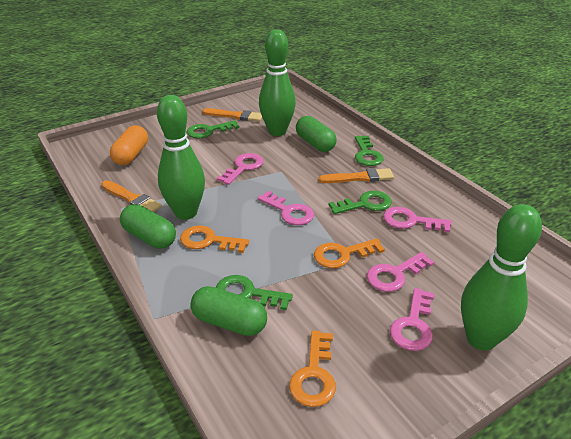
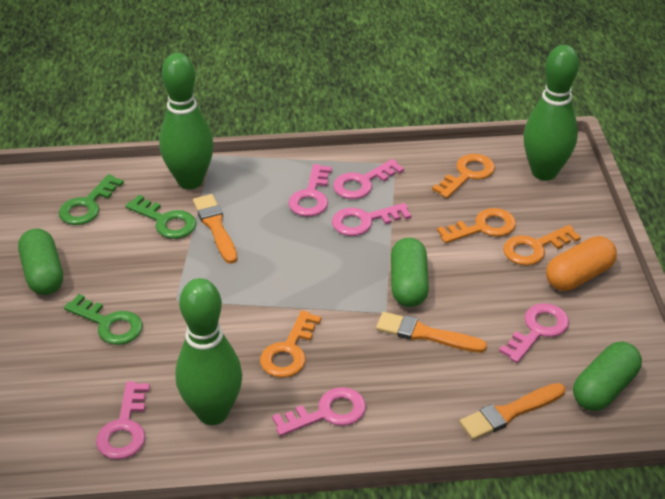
green key: [187,120,239,138] [216,275,293,310] [329,191,392,214] [355,136,384,166] = 4 -> [59,174,124,225] [64,294,143,345] [125,195,196,239] = 3
orange key: [180,225,249,253] [289,330,336,407] [314,238,385,268] = 3 -> [260,311,321,378] [432,154,495,198] [437,208,516,243] [503,225,581,265] = 4
pink key: [217,153,263,185] [258,191,314,225] [367,252,434,292] [383,207,452,233] [390,288,434,351] = 5 -> [96,382,150,460] [272,387,366,436] [288,164,332,217] [332,203,411,236] [333,159,404,199] [499,303,569,363] = 6

